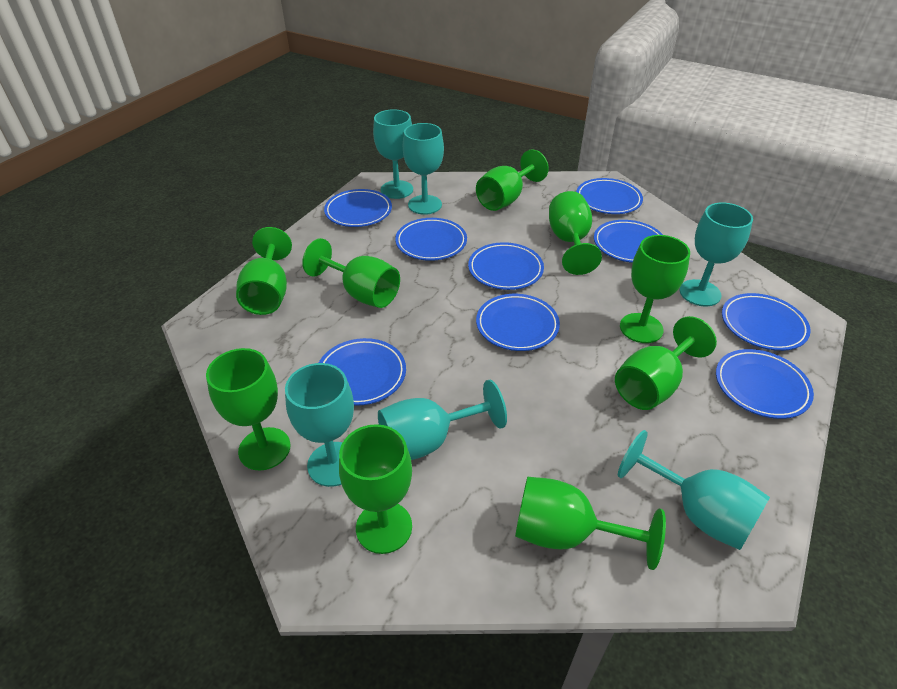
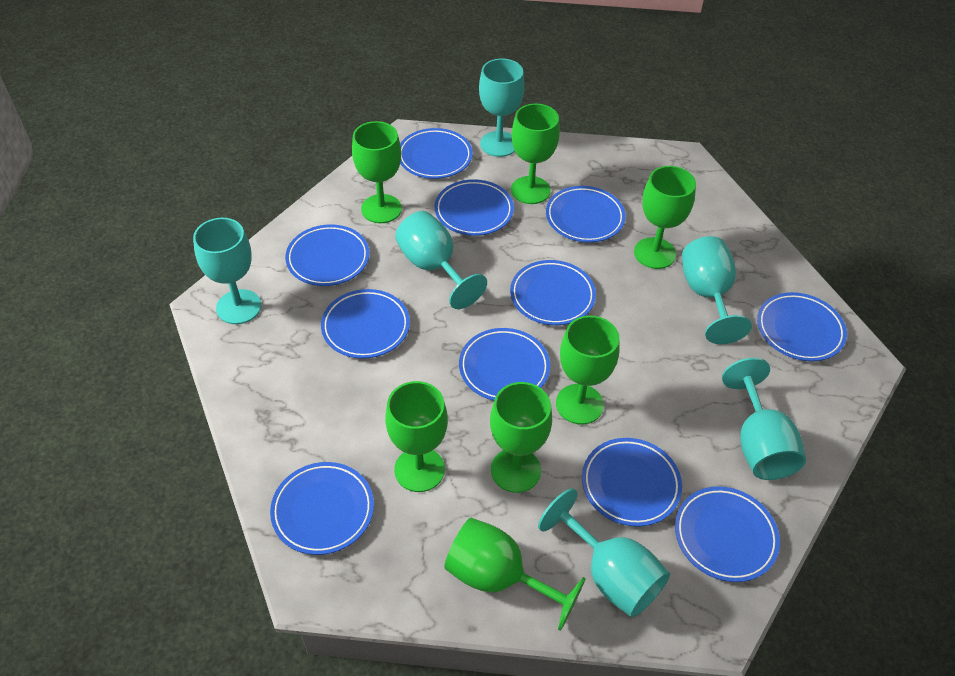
blue plate: [319,338,406,406] [324,189,392,227] [395,218,467,261] [468,242,544,290] [476,294,560,351] [576,178,643,214] [594,220,663,263] [716,349,814,419] [722,293,811,351] = 9 -> [270,462,374,555] [285,224,369,286] [321,289,410,359] [400,128,473,179] [435,179,514,236] [459,328,550,401] [510,260,596,325] [546,186,626,243] [582,438,682,527] [675,486,780,582] [757,292,847,361] = 11
green goblet: [206,348,291,471] [236,227,292,315] [302,238,400,308] [339,424,412,554] [476,150,549,211] [515,477,666,570] [549,191,602,275] [615,316,717,410] [620,235,690,343] = 9 -> [352,121,402,223] [385,381,448,492] [444,518,586,631] [490,382,552,493] [511,104,560,204] [556,316,620,424] [634,166,696,269] = 7

